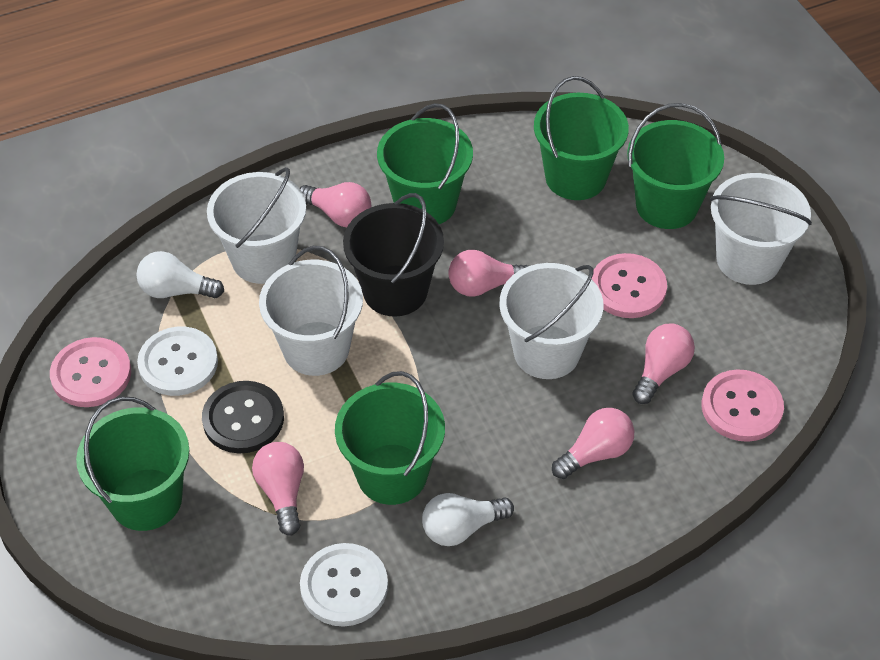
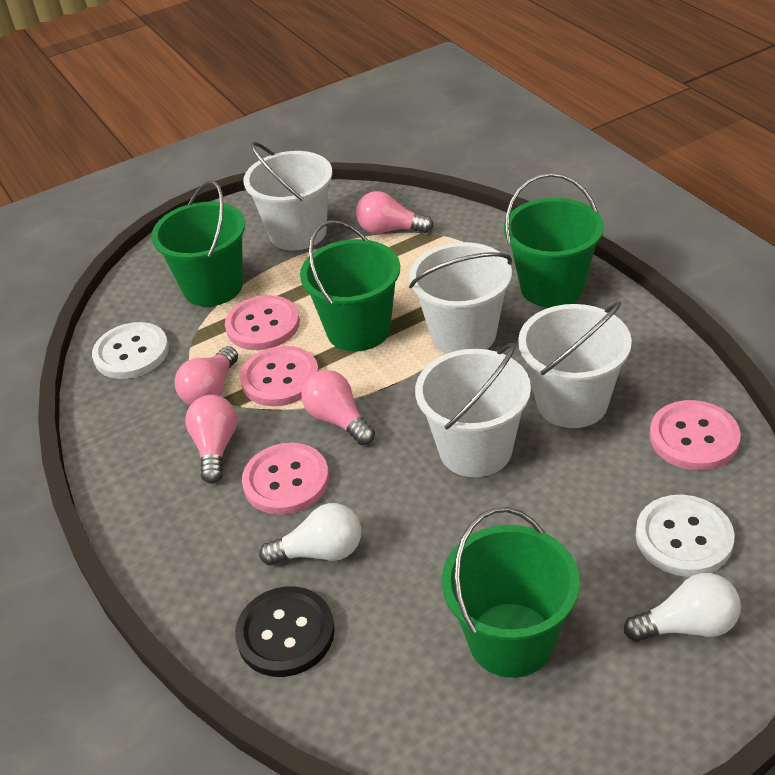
black bucket: [343,193,444,317] = 1 -> none = 0
green bucket: [76,397,189,531] [335,371,445,505] [377,103,473,224] [534,76,629,200] [627,103,724,229] = 5 -> [151,180,245,307] [300,220,400,351] [442,507,580,678] [504,173,604,308] = 4
pink button: [50,337,131,407] [592,253,667,318] [701,369,784,442] = 3 -> [225,295,300,350] [240,346,319,406] [242,443,329,515] [649,400,741,470] = 4
pink light bulb: [252,442,304,536] [299,182,371,227] [448,250,528,297] [552,408,634,479] [632,323,695,404] = 5 -> [175,346,238,405] [185,395,237,484] [301,370,375,445] [356,191,433,234] = 4

